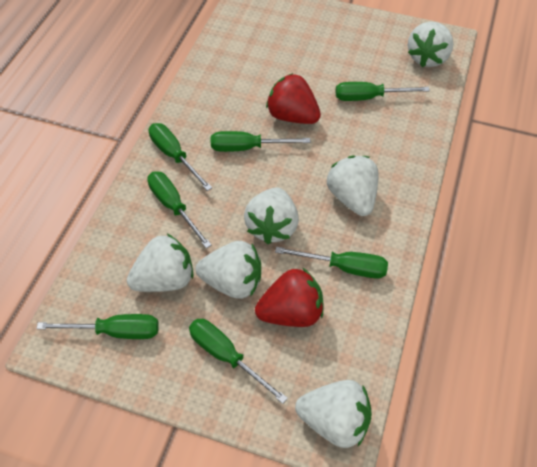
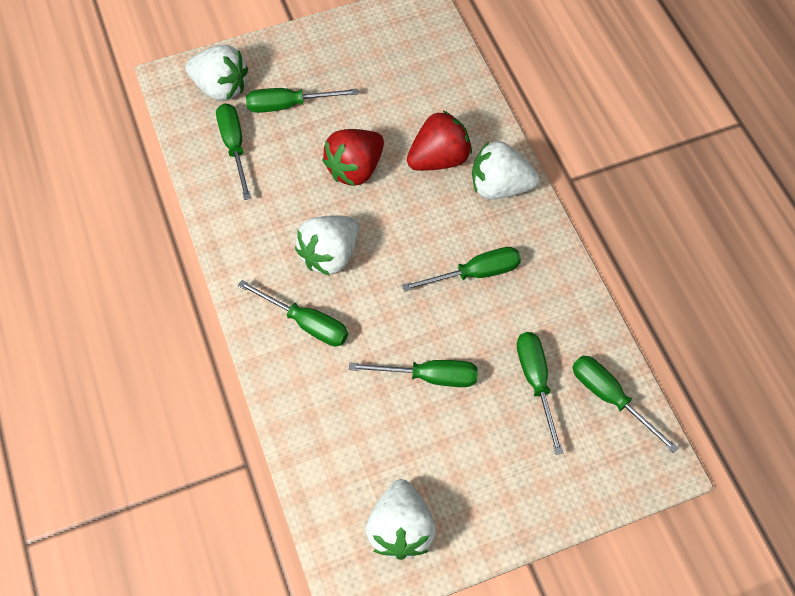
white strawberry: [127,234,193,292] [196,241,261,299] [244,187,299,244] [295,380,372,448] [327,155,379,216] [408,22,453,67] = 6 -> [185,45,248,101] [295,215,359,276] [366,479,436,560] [472,141,539,199] = 4

